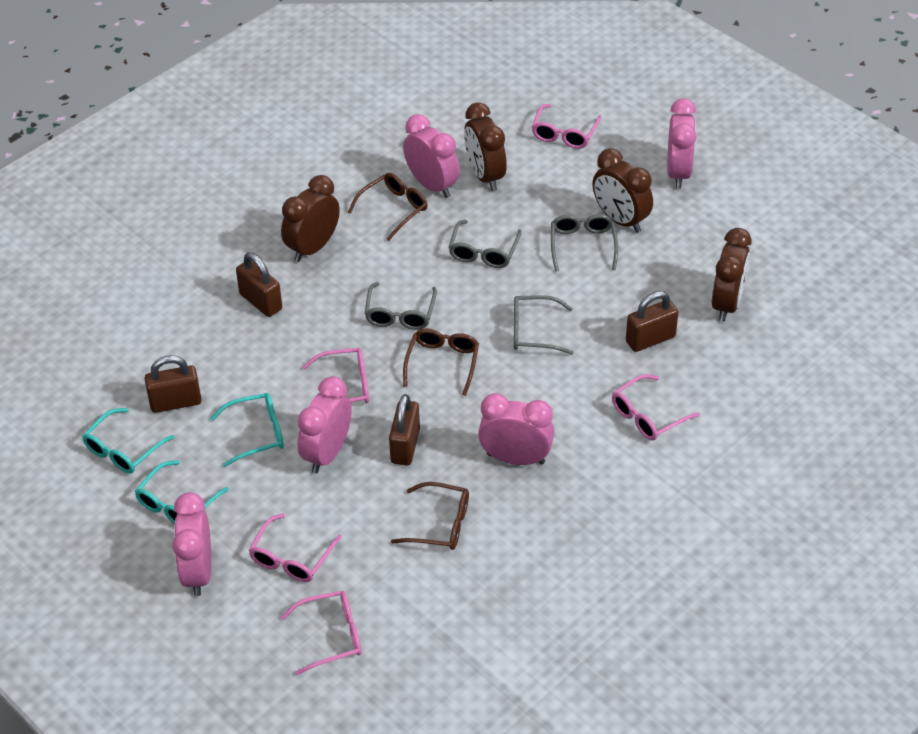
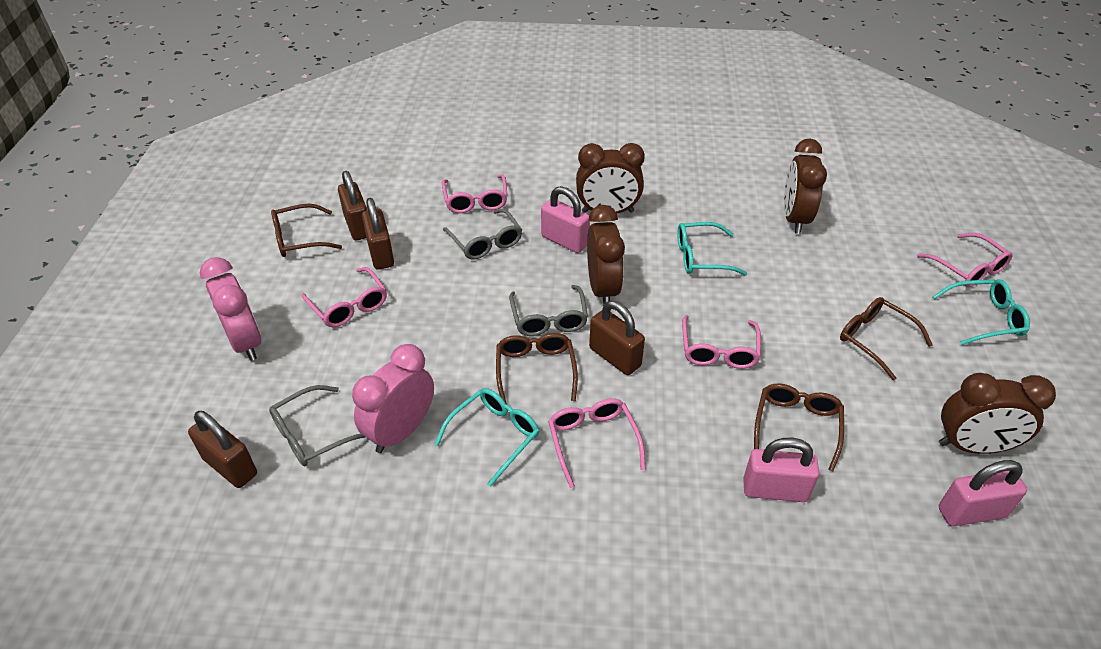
brown glasses: [348,173,428,241] [391,482,469,550] [403,328,479,396] = 3 -> [271,204,342,257] [496,333,578,405] [754,383,844,471] [840,297,933,381] = 4
grey glasses: [365,282,437,330] [449,220,522,268] [514,295,574,355] [551,214,618,272] = 4 -> [269,385,365,466] [443,209,522,259] [509,285,588,336] = 3
pink clock: [172,492,211,596] [297,376,352,473] [403,114,460,198] [478,393,554,465] [667,98,697,189] = 5 -> [200,257,261,361] [352,344,434,453] = 2
pink padlock: none = 0 -> [541,186,590,253] [743,438,819,502] [939,460,1027,526] = 3

